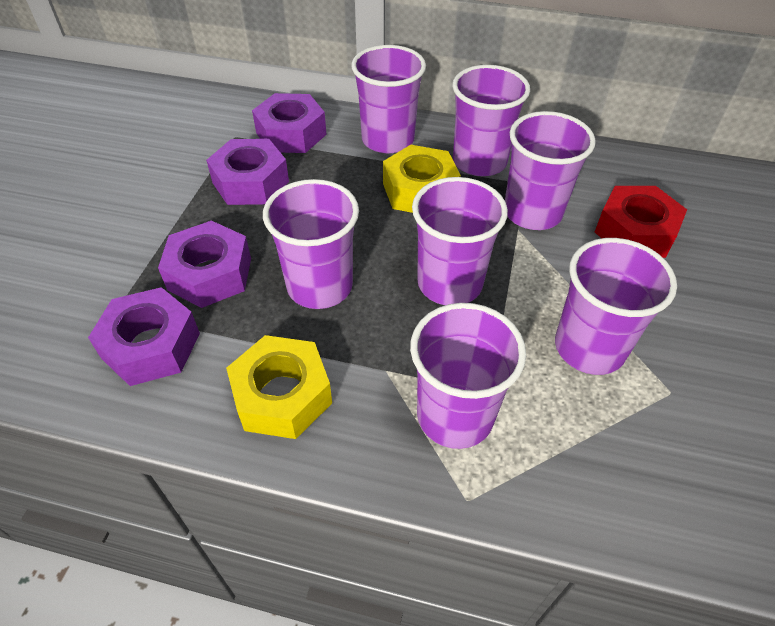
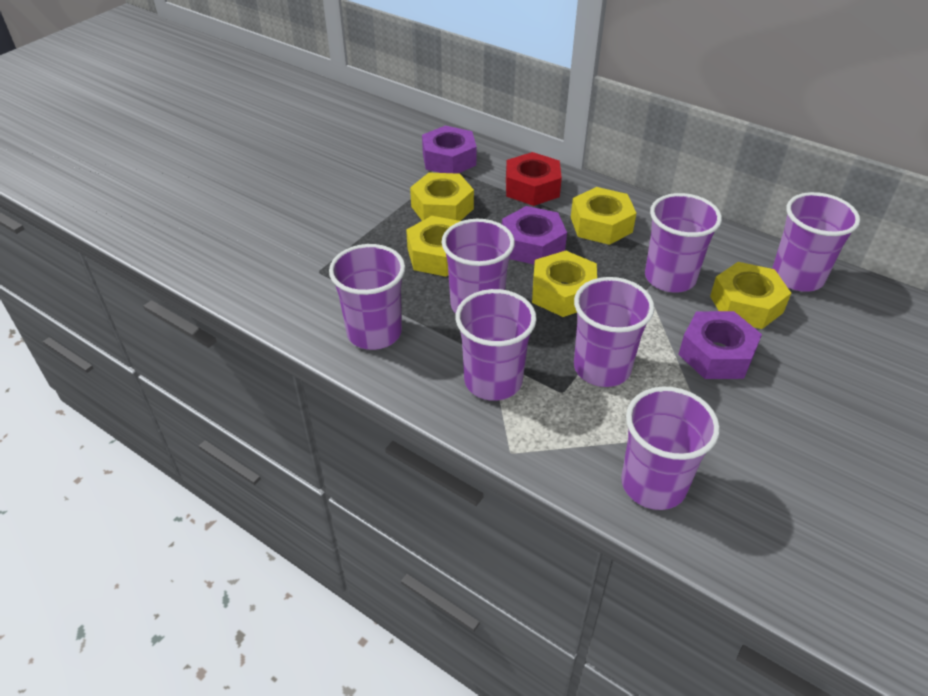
purple nut: [88,287,200,386] [158,221,251,308] [206,139,289,205] [252,93,326,153] = 4 -> [422,125,477,174] [502,206,567,264] [678,311,762,379] = 3
yellow nut: [226,335,332,439] [383,145,461,213] = 2 -> [406,216,460,277] [410,173,474,221] [532,251,597,317] [571,187,636,245] [710,262,791,329] = 5

